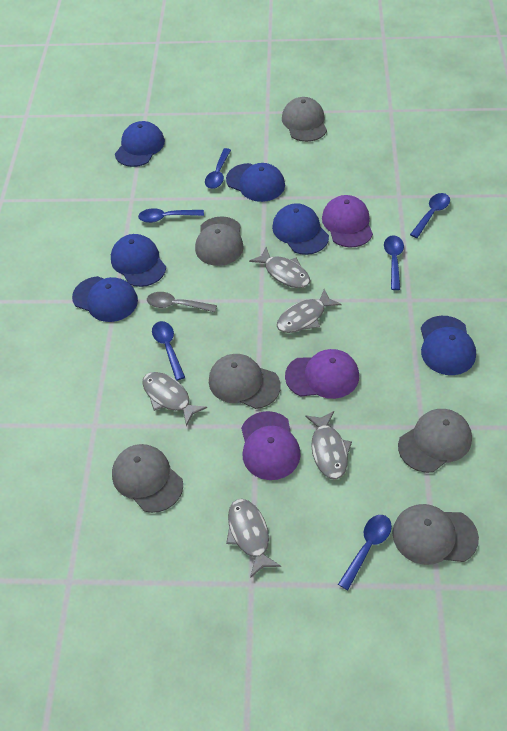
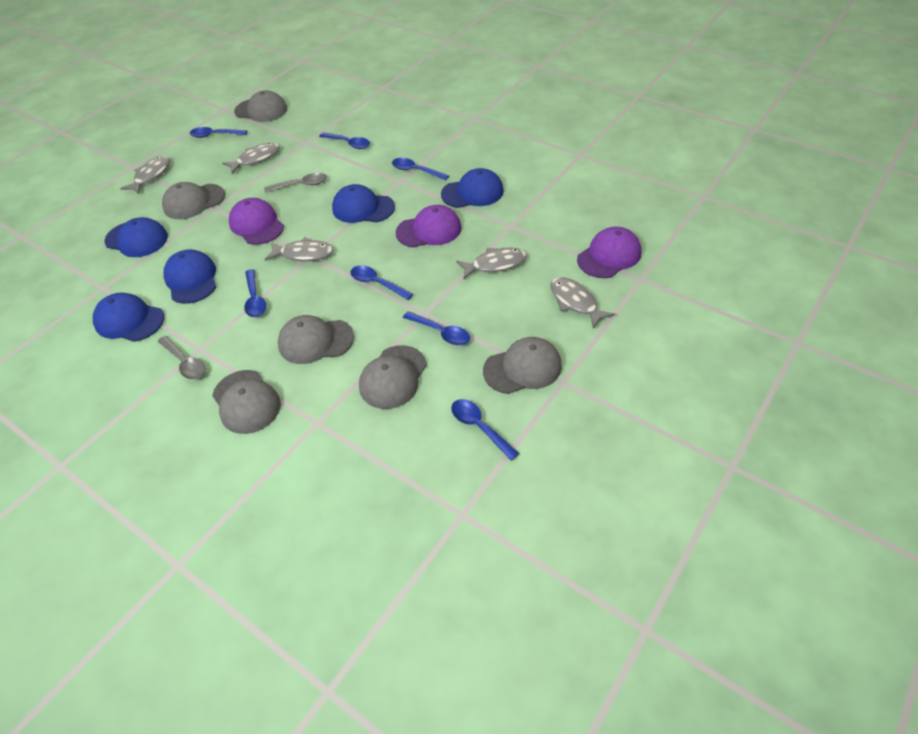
blue cap: [72,276,138,322] [111,234,166,287] [115,121,165,167] [226,163,285,202] [272,203,329,255] [421,316,476,375] = 6 -> [93,293,164,342] [104,217,168,257] [163,249,216,304] [332,184,395,223] [441,168,504,208] = 5
blue spoon: [138,208,204,223] [152,321,185,380] [205,148,231,189] [338,515,392,590] [384,235,404,290] [410,193,450,238] = 6 -> [190,127,247,138] [244,269,266,317] [319,133,370,149] [350,265,413,300] [392,158,449,180] [403,311,470,345] [451,399,519,461] = 7
grey spoon: [147,292,217,312] = 1 -> [158,336,205,379] [264,173,327,192] = 2

